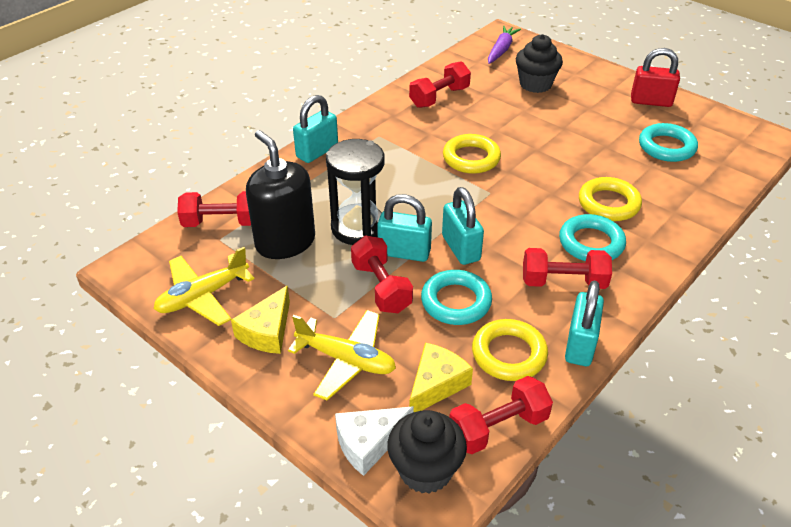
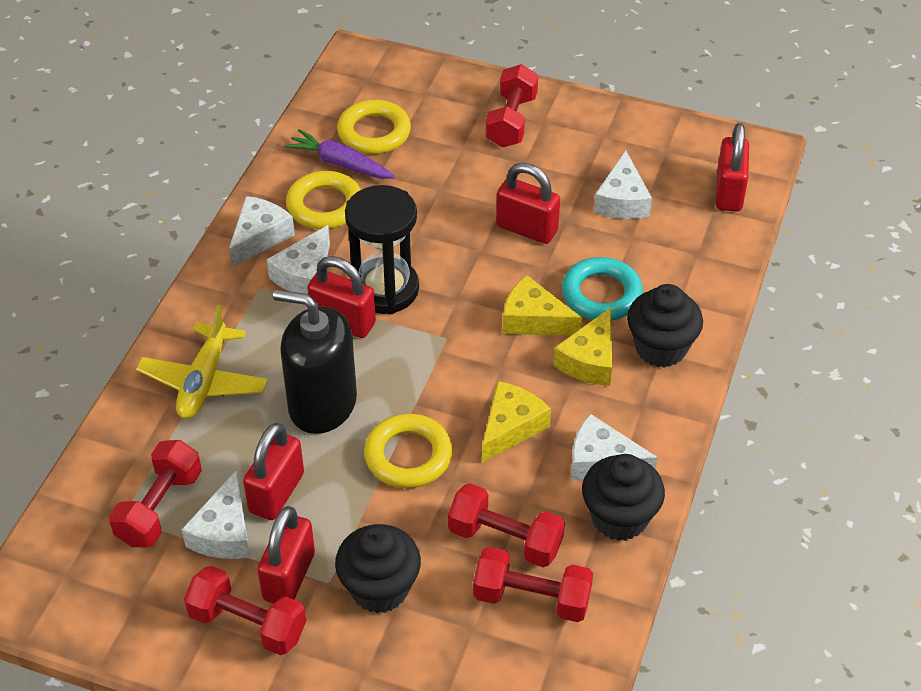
black cupcake: [387,410,467,494] [516,34,563,93] = 2 -> [335,524,421,613] [582,454,665,541] [627,284,703,367] = 3
red padlock: [631,48,680,107] = 1 -> [243,423,304,520] [257,506,315,603] [307,256,376,338] [496,163,560,244] [716,123,749,212] = 5
turquoise padlock: [293,95,338,163] [377,194,432,262] [442,187,484,265] [565,281,604,366] = 4 -> none = 0
turquoise ring: [421,270,492,325] [559,214,626,261] [639,123,698,162] = 3 -> [562,257,643,321] = 1
white cheese: [335,406,414,476] = 1 -> [181,470,250,559] [229,196,295,267] [267,225,330,294] [571,414,658,481] [594,150,652,219] = 5
yellow cheese: [231,285,290,354] [409,342,473,412] = 2 -> [482,381,551,463] [503,275,582,336] [553,307,612,386] = 3
yellow plane: [154,247,254,326] [288,310,396,400] = 2 -> [136,305,268,419] = 1

